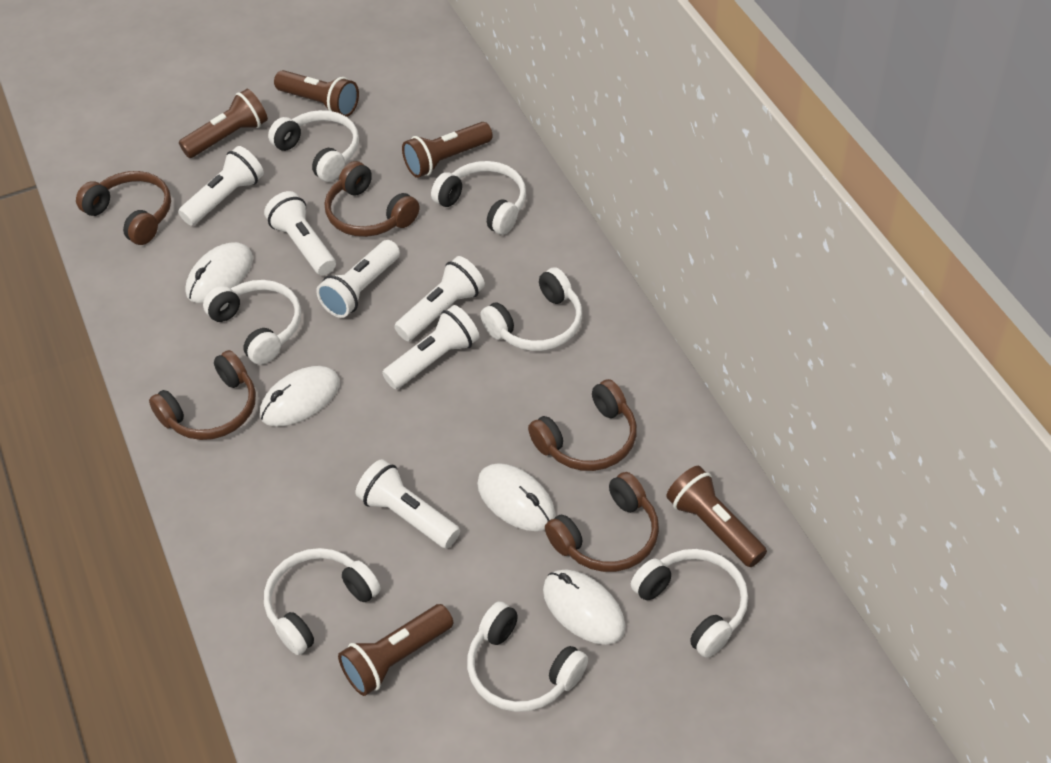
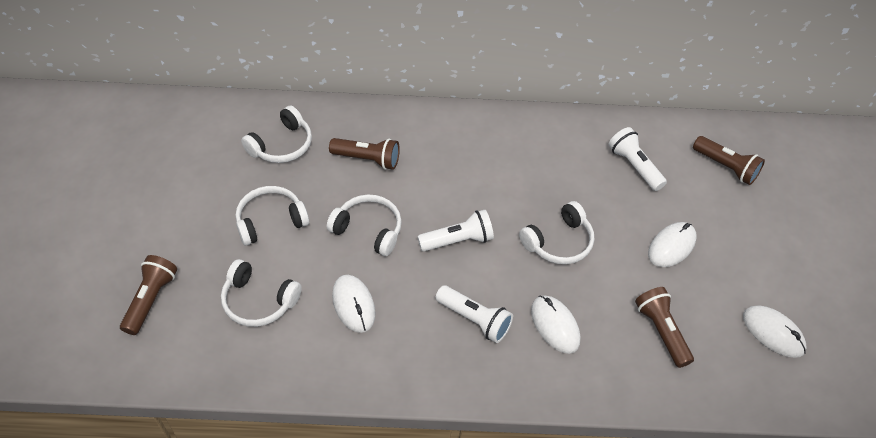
brown flashlight: [179,89,268,158] [274,70,359,117] [338,604,453,696] [402,122,493,178] [666,466,767,567] = 5 -> [120,255,177,335] [329,138,400,170] [635,287,694,368] [693,136,765,185] = 4
brown headphones: [76,171,171,245] [149,350,256,440] [325,161,419,237] [528,379,637,471] [545,472,659,572] = 5 -> none = 0
white flashlight: [178,146,264,226] [264,191,336,276] [316,240,400,318] [355,459,460,548] [382,305,479,389] [394,256,485,341] = 6 -> [418,210,494,251] [436,285,513,343] [609,127,667,191] = 3
white headphones: [203,280,301,365] [264,548,381,655] [268,110,359,182] [431,161,526,235] [467,601,588,712] [480,267,582,351] [631,549,748,658] = 7 -> [221,259,302,327] [236,186,309,245] [241,106,312,163] [327,195,402,256] [519,201,594,264] = 5

